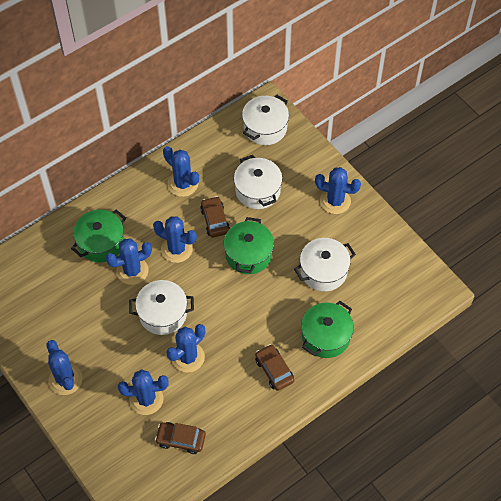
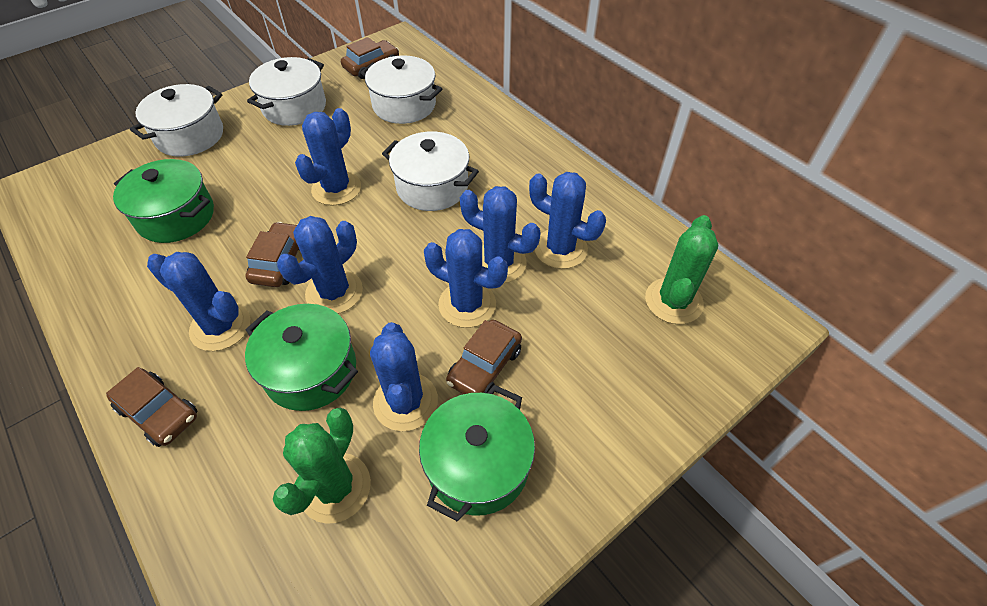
brown car: [155,422,206,454] [200,196,230,237] [255,344,294,391] = 3 -> [106,367,198,447] [245,222,299,287] [341,37,399,79] [446,320,522,394] = 4
green cactus: none = 0 -> [273,408,371,524] [645,215,718,324] = 2

